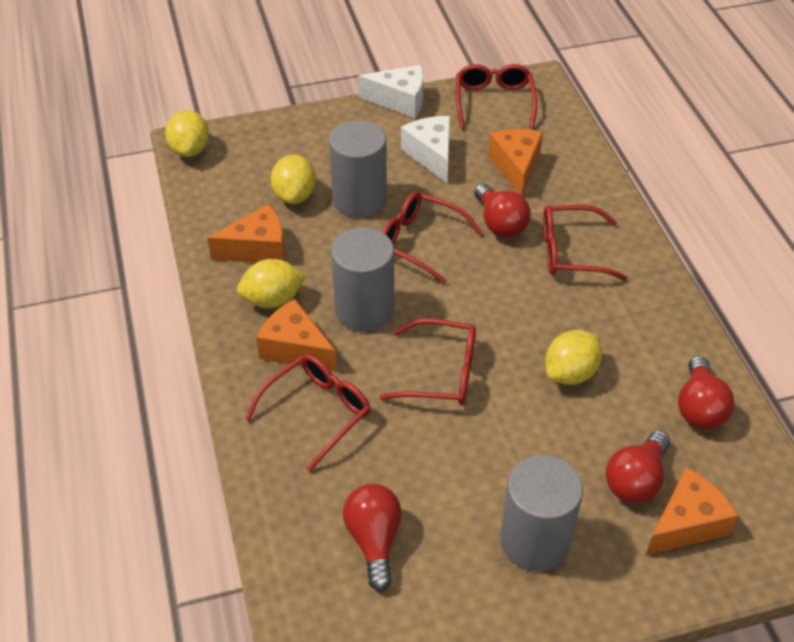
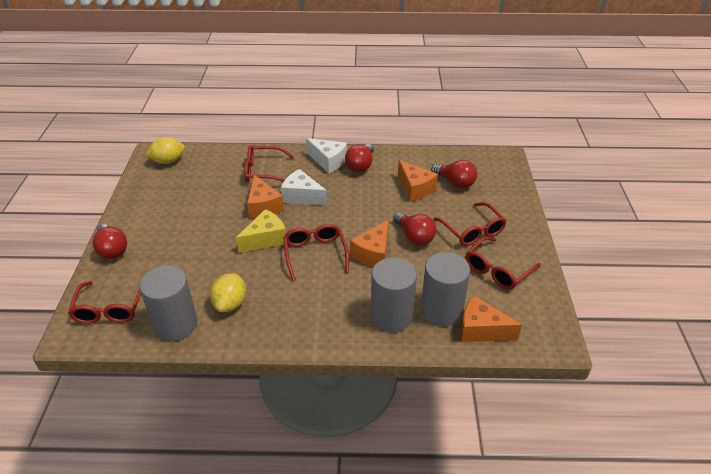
yellow cheese: none = 0 -> [236,209,286,253] = 1
yellow lemon: [165,110,209,157] [237,259,306,308] [271,155,316,204] [545,330,602,385] = 4 -> [145,137,185,164] [210,273,246,312] = 2

